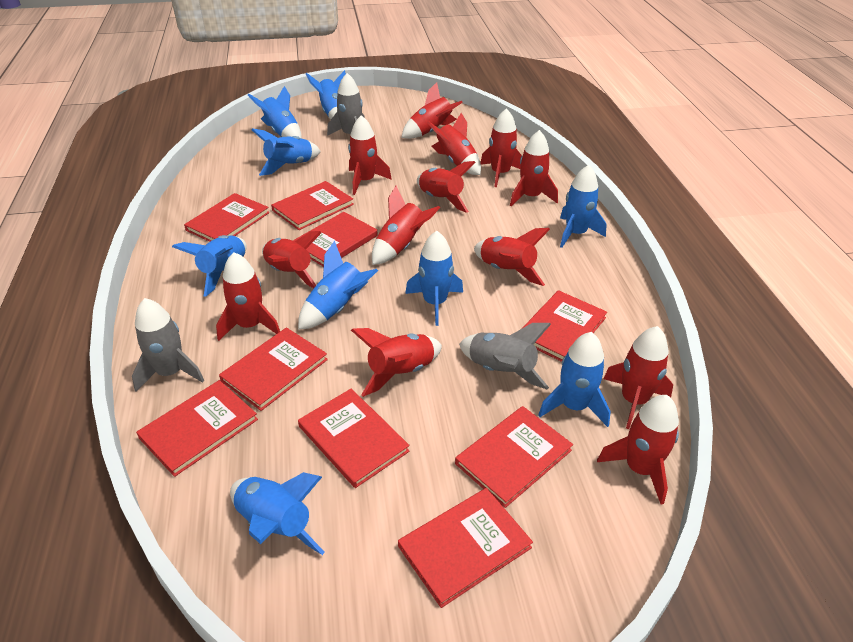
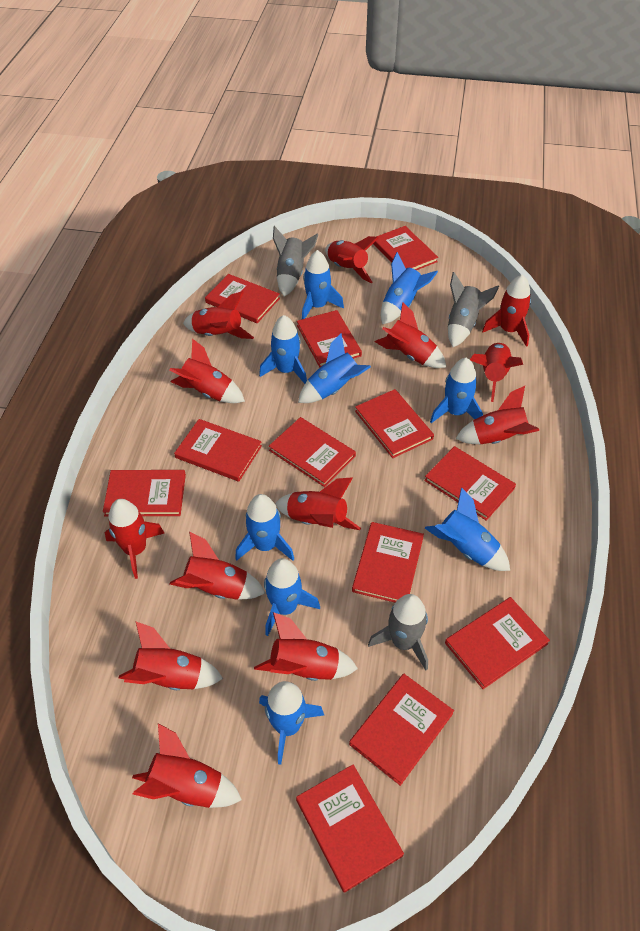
red book: [136,380,258,477] [184,193,269,242] [219,327,328,411] [271,181,354,230] [293,212,378,267] [298,389,410,488] [398,488,533,608] [455,406,573,508] [523,290,607,362] = 9 -> [103,470,186,516] [174,419,262,482] [205,274,280,323] [269,417,356,487] [296,765,404,893] [297,310,362,367] [349,674,454,786] [352,522,424,603] [355,389,434,458] [373,226,438,270] [424,446,516,521] [445,597,550,689] = 12

